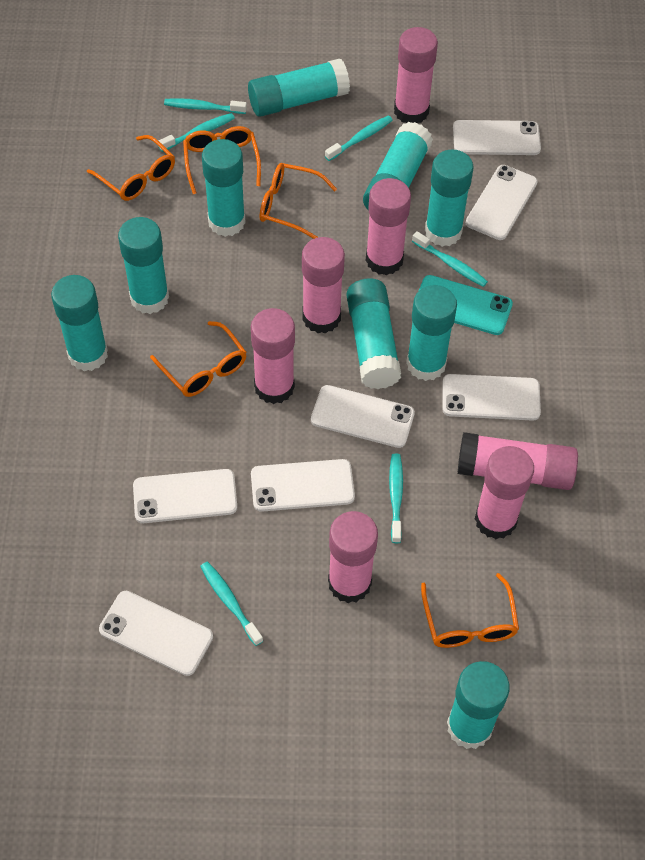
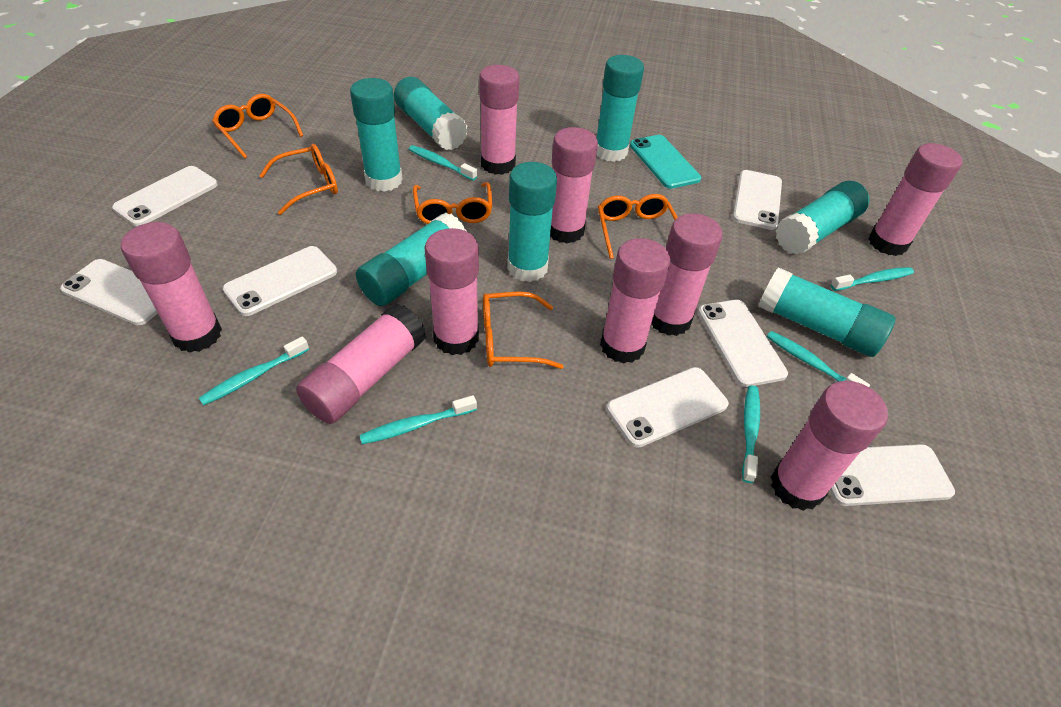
pink glue stick: [251,308,295,404] [302,237,345,334] [328,511,378,603] [366,178,411,275] [394,27,438,123] [458,432,578,490] [475,446,534,539] = 7 -> [121,222,222,353] [296,304,426,424] [425,228,479,355] [479,65,520,175] [550,127,598,243] [600,238,670,363] [651,213,723,336] [771,381,888,511] [868,143,962,256] = 9
turquoise glue stick: [51,275,108,371] [118,217,169,314] [202,139,246,237] [248,59,350,117] [347,278,401,389] [363,122,433,211] [406,285,457,381] [425,149,473,247] [447,661,510,749] = 9 -> [350,78,403,192] [356,212,467,306] [394,77,468,150] [507,162,557,282] [597,55,644,162] [758,268,896,357] [775,181,869,255] = 7

